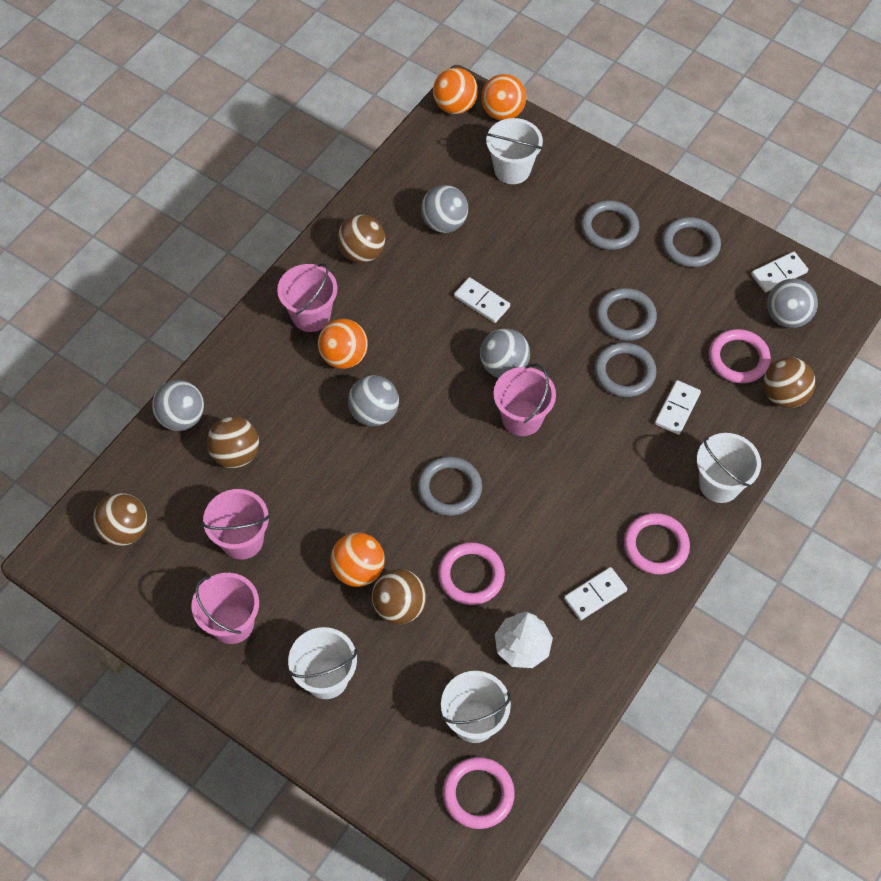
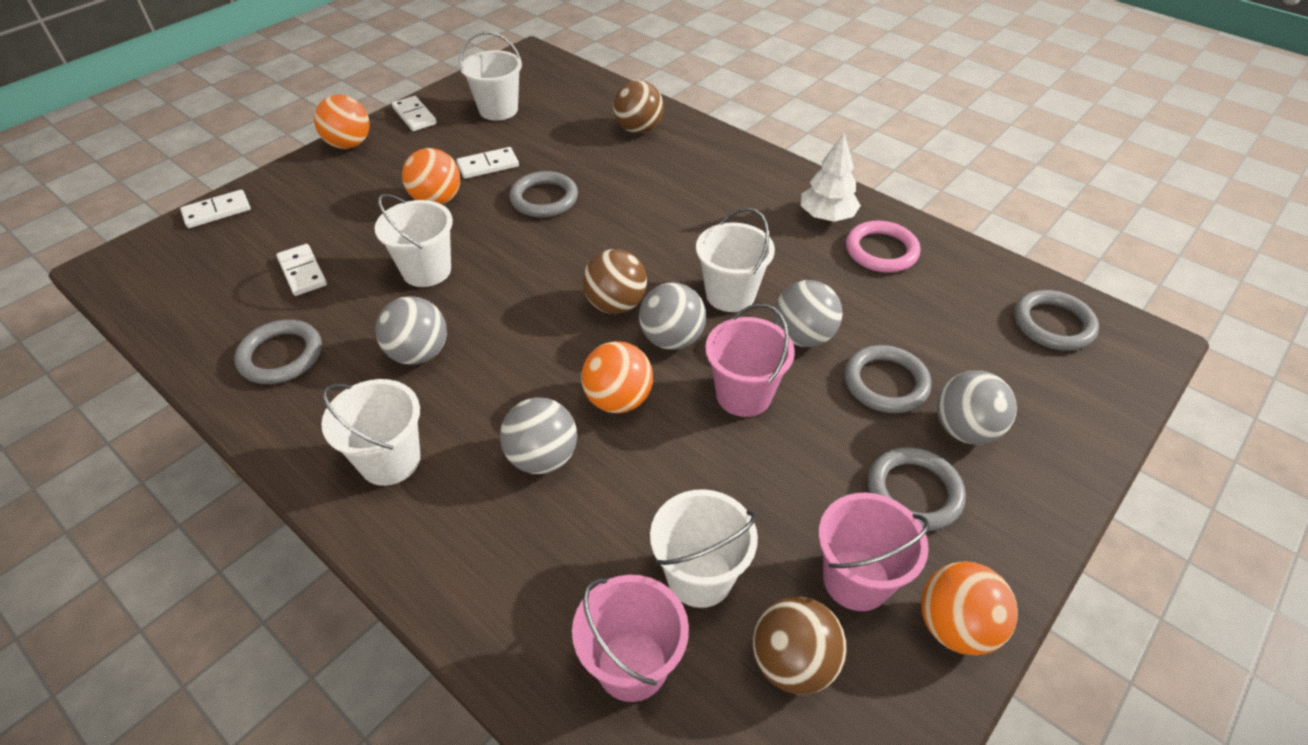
brown ball: [93,493,147,546] [207,416,259,468] [337,215,385,263] [372,569,427,624] [763,357,815,408] = 5 -> [583,249,647,314] [613,80,664,133] [752,597,847,695] = 3
pink bucket: [191,573,259,644] [202,489,270,560] [277,263,337,332] [493,364,556,436] = 4 -> [572,575,689,702] [705,304,795,417] [819,493,930,611] = 3
pink ring: [438,542,505,605] [443,757,515,829] [624,513,690,575] [709,329,771,383] = 4 -> [846,221,920,273] = 1
white bucket: [288,627,357,699] [441,671,511,743] [486,118,543,184] [697,433,761,503] = 4 -> [321,379,420,486] [375,194,453,287] [459,31,522,121] [650,489,758,608] [696,208,775,312] = 5

